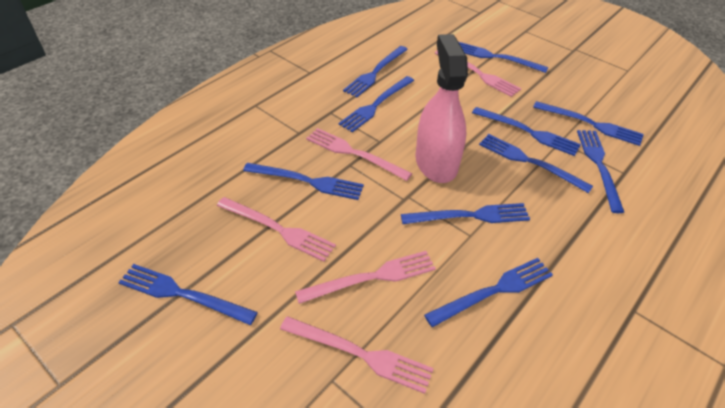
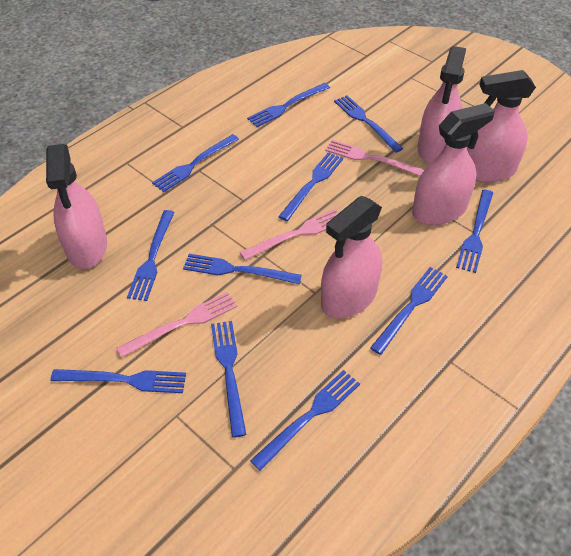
pink fork: [217,197,336,262] [280,316,434,394] [295,251,436,304] [306,128,412,181] [435,50,521,97] = 5 -> [116,292,238,358] [240,209,339,260] [325,140,424,176] = 3
pink spray bottle: [415,34,468,183] = 1 -> [46,144,107,269] [321,196,382,319] [412,103,495,225] [418,46,466,164] [467,70,536,183] = 5

